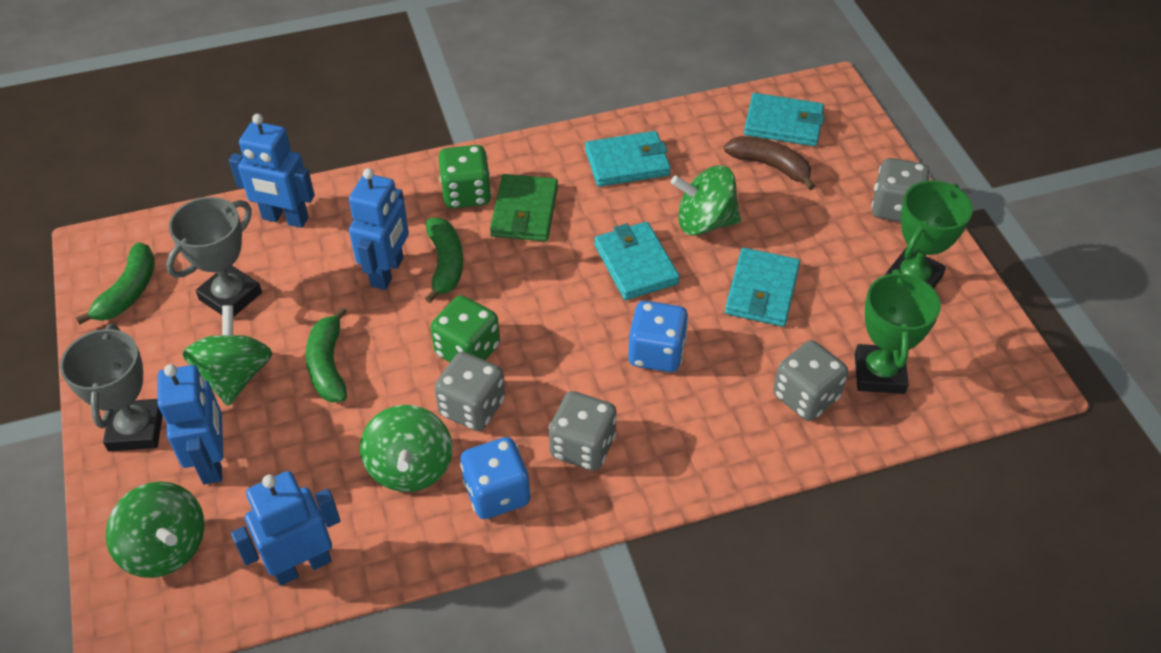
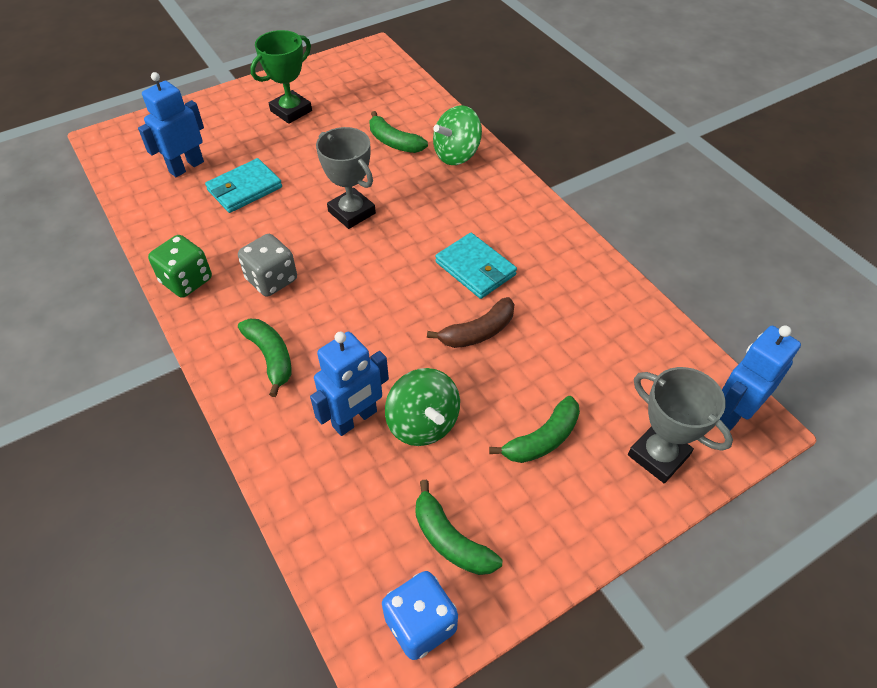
blue dice: [460,437,531,519] [628,301,689,372] = 2 -> [382,571,458,660] = 1
blue robot: [158,364,223,484] [229,114,315,228] [231,471,340,586] [349,168,409,290] = 4 -> [138,72,204,177] [310,332,389,436] [720,325,801,431] = 3
green banana: [76,242,155,325] [306,307,347,402] [425,218,463,303] = 3 -> [238,319,291,397] [370,111,428,153] [416,480,502,575] [489,396,580,463] = 4
green dice: [431,295,500,362] [438,145,492,208] = 2 -> [148,235,212,298] = 1
green spinning top: [106,481,205,578] [183,306,273,406] [360,405,453,492] [671,165,741,236] = 4 -> [385,368,460,446] [433,105,482,165] = 2
green trophy: [855,269,941,394] [886,180,973,289] = 2 -> [250,30,312,124] = 1
green wallet: [490,174,558,241] = 1 -> none = 0
grey dice: [434,352,505,431] [549,391,617,471] [773,340,848,421] [872,158,930,222] = 4 -> [238,234,297,297] = 1
turquoise wallet: [585,131,671,187] [594,222,680,300] [725,248,800,327] [744,93,825,146] = 4 -> [205,158,282,213] [435,233,517,299] = 2

